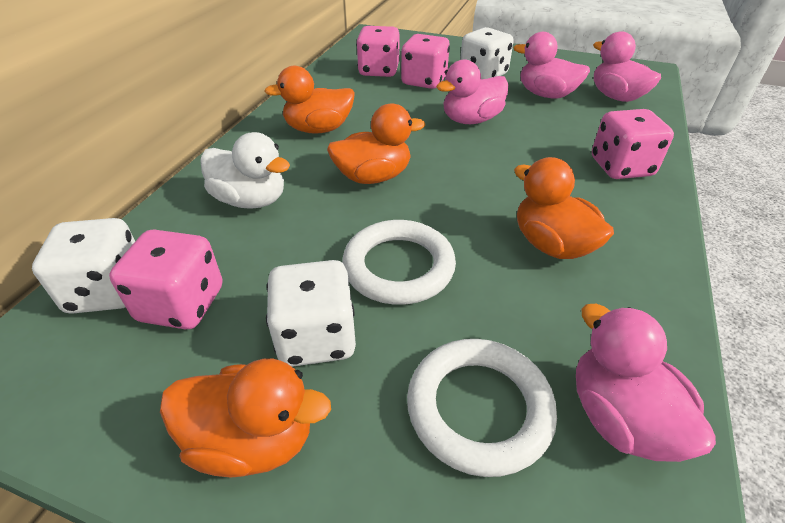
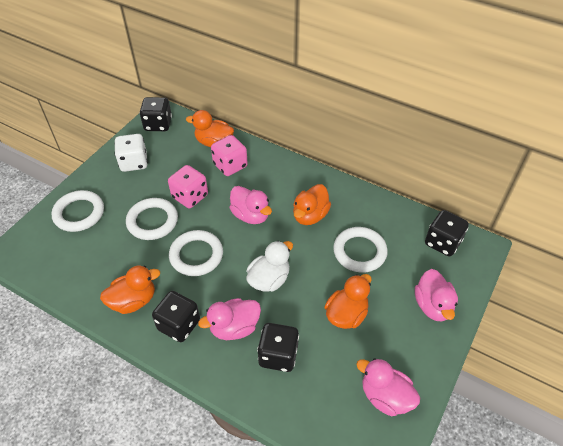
black dice: none = 0 -> [140,97,172,131] [152,291,200,342] [257,323,299,372] [425,210,469,256] = 4
pink dice: [109,230,222,329] [356,26,400,77] [401,34,450,89] [592,109,674,179] = 4 -> [168,165,208,208] [211,135,248,176] = 2
white dice: [32,218,135,314] [266,260,356,367] [460,27,514,79] = 3 -> [114,134,148,172] = 1
white ring: [342,220,456,305] [407,339,557,477] = 2 -> [51,190,104,232] [126,198,178,240] [169,230,223,276] [333,227,388,273] = 4

